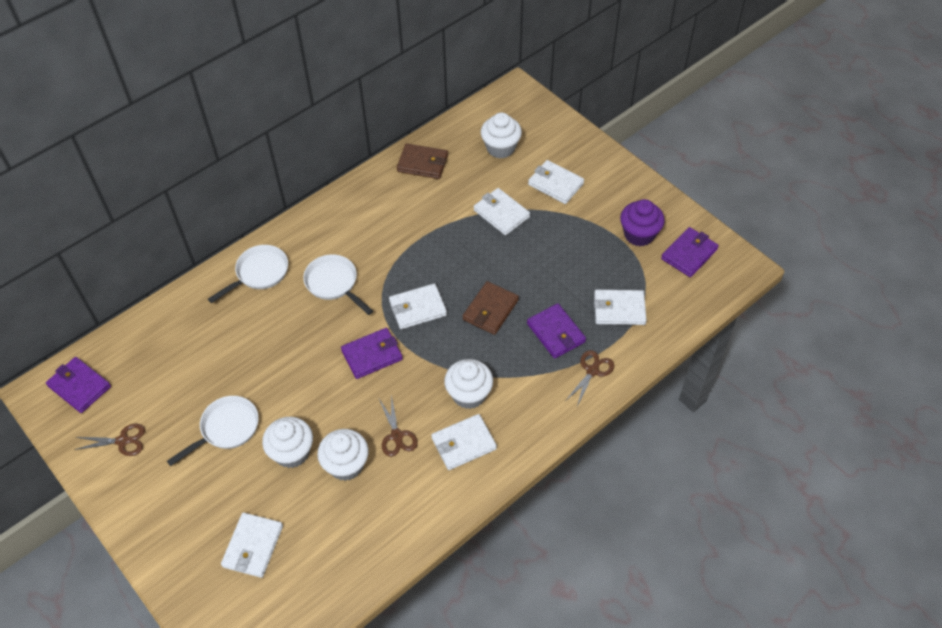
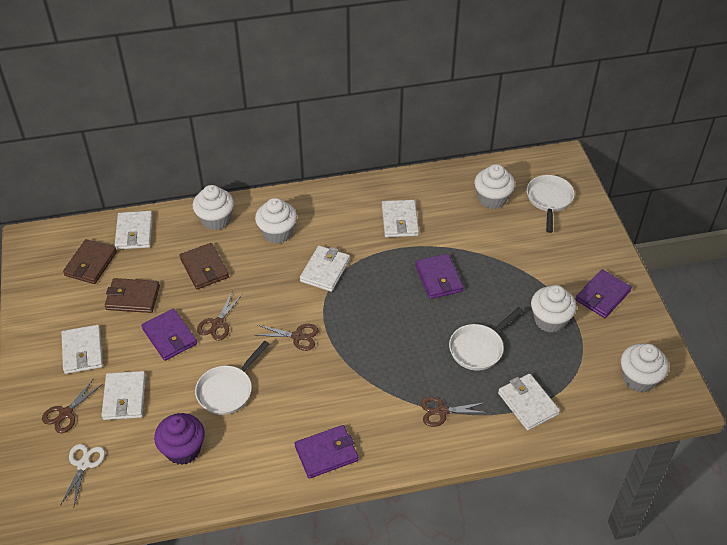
brown scissors: [74,424,145,456] [379,395,418,457] [566,350,614,406] = 3 -> [42,378,102,433] [197,292,243,341] [257,324,319,351] [421,397,488,427] = 4
brown wallet: [397,143,448,179] [463,281,519,335] = 2 -> [63,239,117,284] [105,278,160,313] [180,243,229,289] = 3
white cupcake: [262,417,313,468] [317,429,369,481] [444,359,493,409] [481,112,522,159] = 4 -> [193,185,234,231] [255,198,297,244] [474,164,515,209] [531,285,576,333] [621,344,669,392] = 5
white scissors: none = 0 -> [60,444,105,509] = 1

